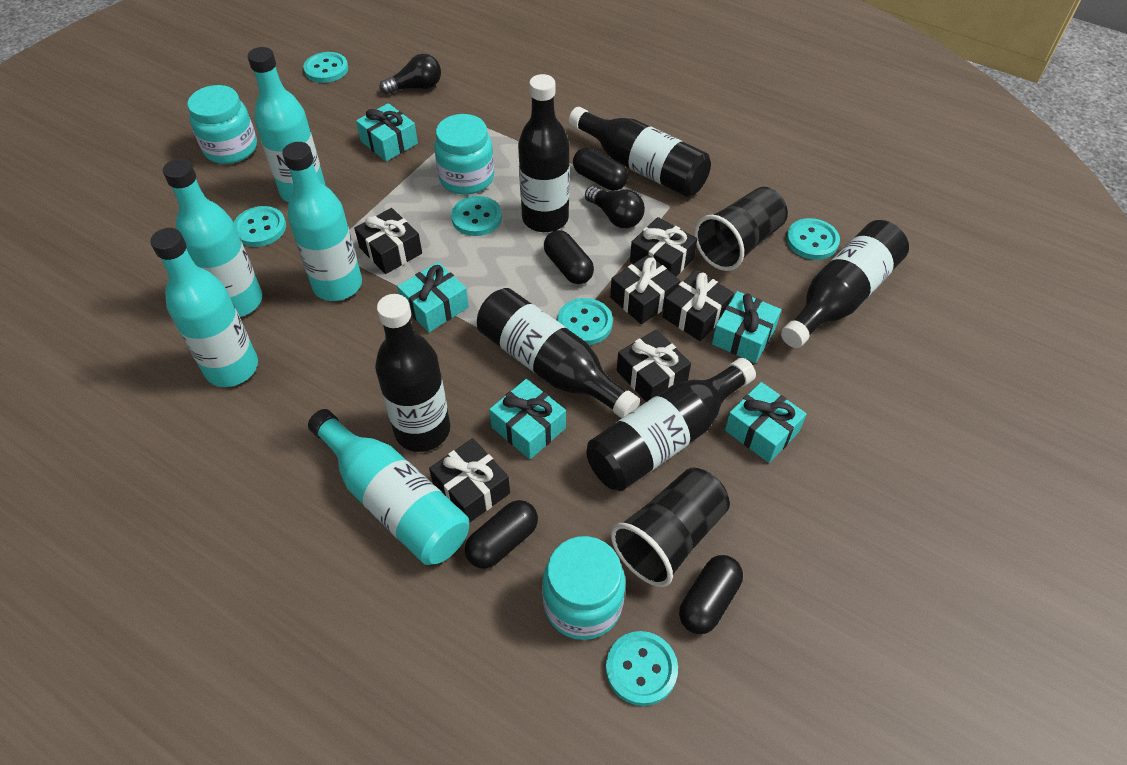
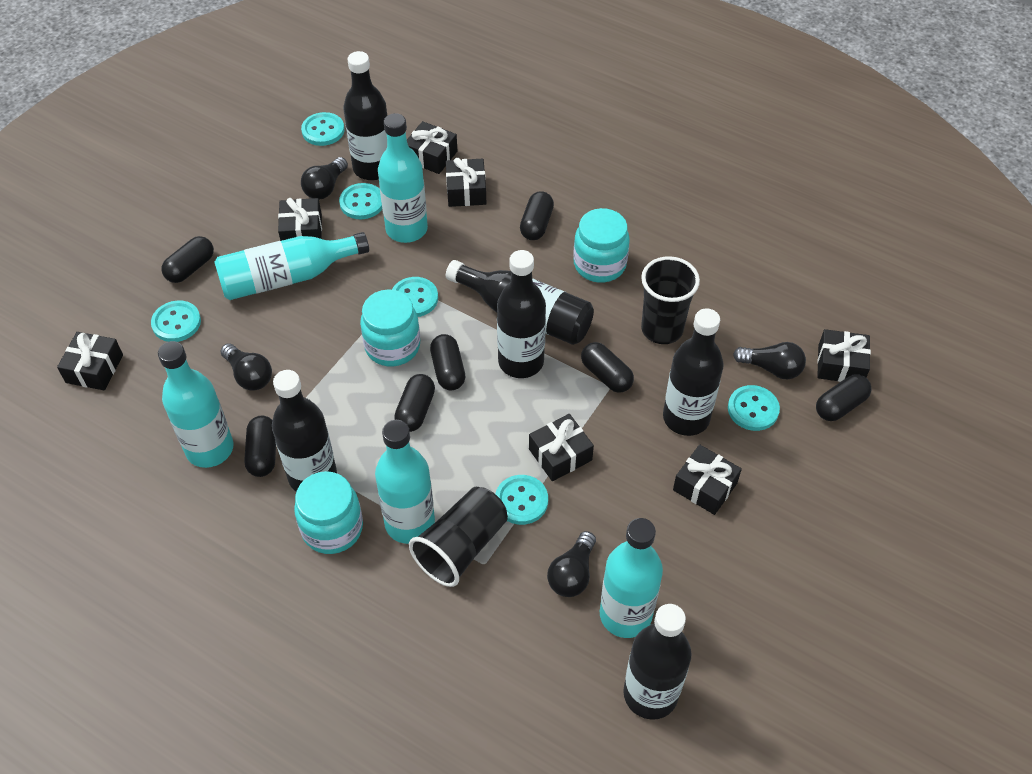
black capsule: [465,500,538,569] [544,230,594,284] [573,147,628,191] [679,555,743,634] = 4 -> [161,236,214,283] [244,416,276,477] [394,374,435,432] [430,334,465,390] [520,191,554,240] [581,342,634,393] [816,374,871,421] = 7
black gift: [354,208,422,274] [429,438,510,523] [610,255,680,324] [617,329,691,402] [630,217,697,276] [663,270,734,341] = 6 -> [57,332,123,390] [278,198,322,241] [407,121,457,174] [446,158,486,207] [529,414,594,481] [673,444,742,515] [817,329,871,382] = 7
black light bulb: [380,54,441,94] [585,186,645,228] = 2 -> [220,343,272,391] [301,157,348,200] [547,531,596,597] [733,342,806,379] = 4
turquoise gift: [356,103,418,161] [397,262,469,332] [489,379,566,459] [712,291,781,363] [725,382,807,463] = 5 -> none = 0

